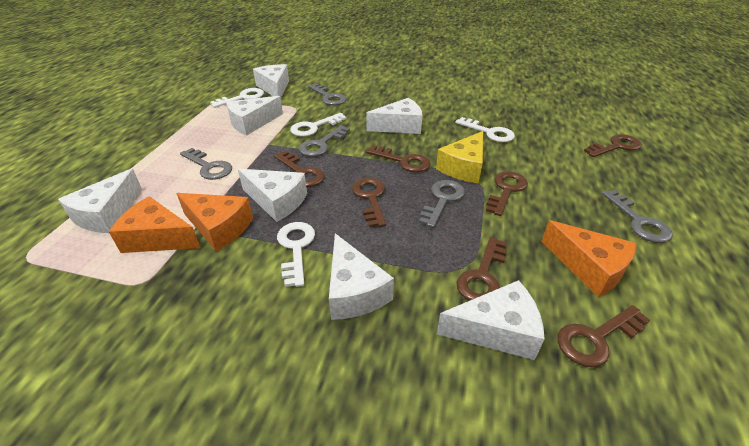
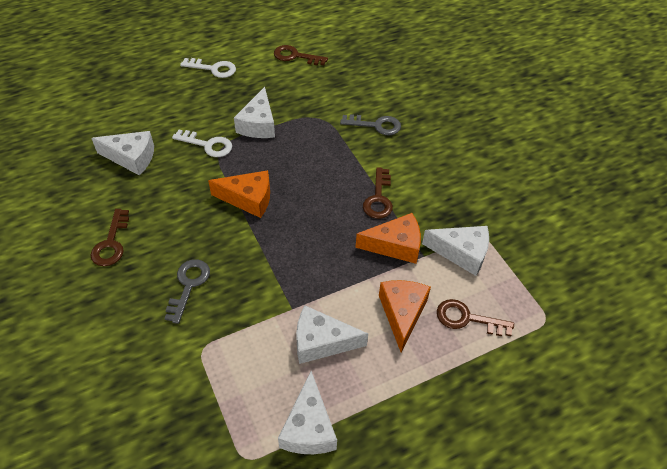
brown key: [274,151,325,187] [352,178,386,227] [366,145,431,172] [456,237,507,301] [486,171,528,216] [557,305,650,367] [584,134,642,157] = 7 -> [91,209,129,266] [274,45,328,65] [363,167,393,219] [437,299,514,336] = 4
grey key: [180,148,232,180] [299,125,350,157] [308,83,347,105] [419,180,465,228] [602,190,673,243] = 5 -> [164,259,210,324] [340,114,401,135] = 2
white cheese: [58,169,142,233] [226,96,283,136] [238,169,307,222] [253,64,289,97] [329,233,394,320] [366,98,422,134] [437,280,544,360] = 7 -> [91,131,154,176] [234,87,275,138] [278,371,337,454] [296,305,368,364] [422,226,489,276] = 5
white key: [210,88,264,108] [277,222,315,287] [290,113,347,136] [455,117,515,142] = 4 -> [172,130,232,157] [180,58,236,78] = 2
yellow cheese: [436,131,483,184] = 1 -> none = 0

